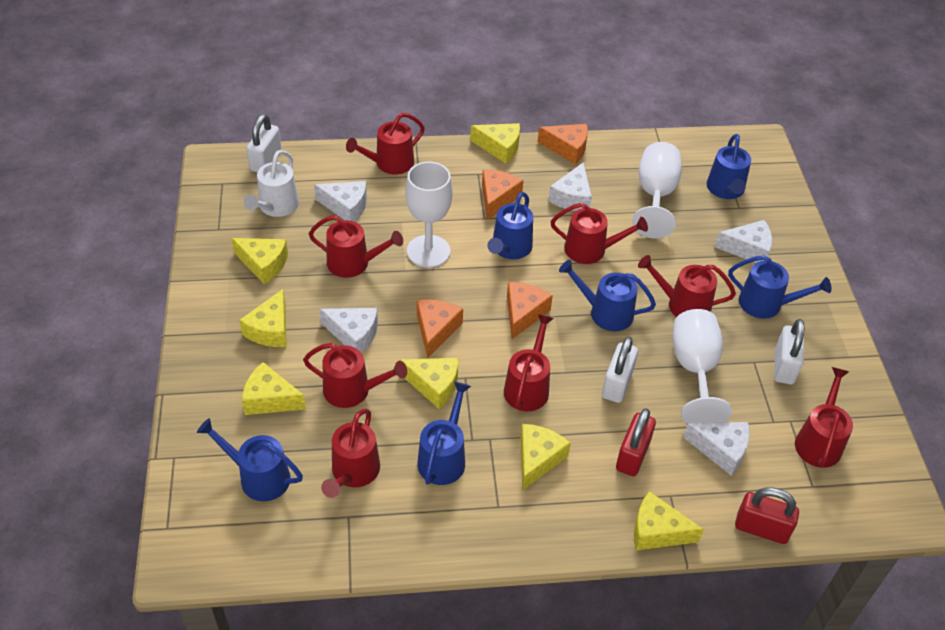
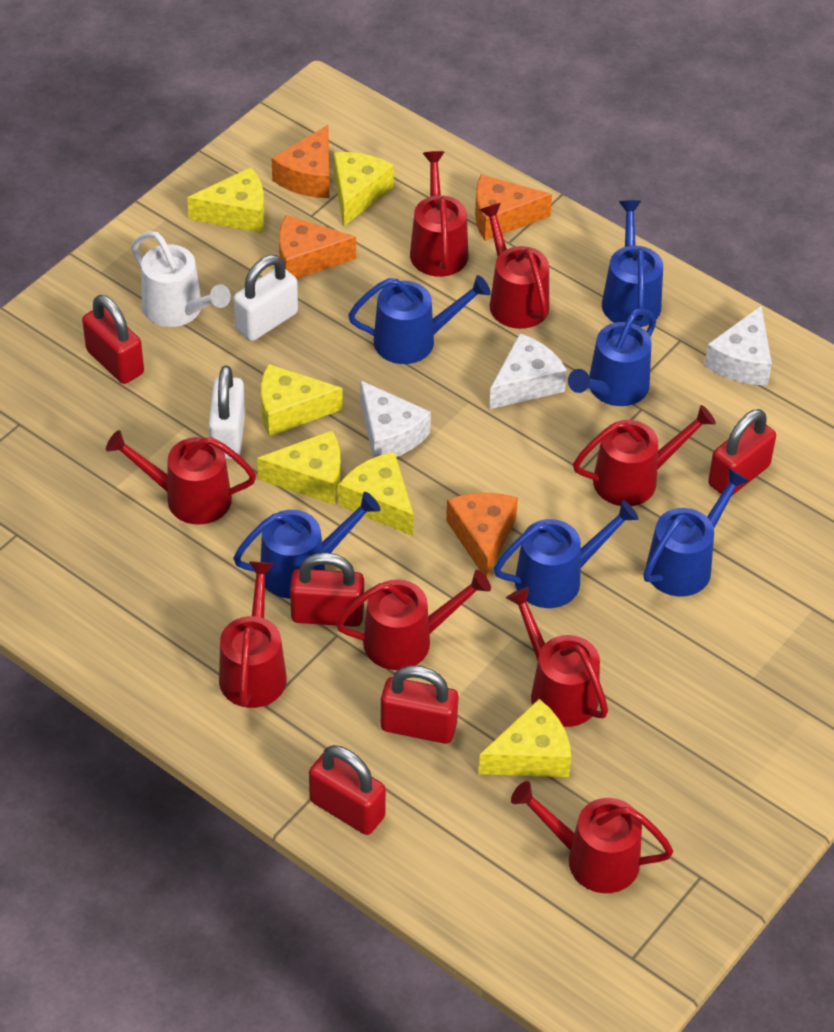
red padlock: [616,408,656,476] [735,487,799,544] = 2 -> [82,295,144,384] [290,553,364,627] [309,745,386,835] [381,665,459,744] [708,409,776,495] = 5
white cheese: [314,181,367,222] [319,308,378,353] [548,162,592,211] [683,422,750,476] [714,220,772,263] = 5 -> [360,380,431,458] [489,333,567,409] [704,306,772,385] = 3
white goblet: [405,162,453,268] [632,142,682,238] [673,309,732,424] = 3 -> none = 0
white padlock: [246,114,282,172] [602,336,638,403] [774,319,805,385] = 3 -> [209,365,245,459] [233,255,298,341] = 2
yellow cheese: [231,238,288,284] [239,289,287,347] [242,362,306,415] [399,358,458,409] [470,123,520,164] [521,424,571,491] [634,491,704,551] = 7 -> [187,167,265,233] [257,430,341,505] [261,364,343,436] [334,152,394,226] [339,452,414,536] [479,699,571,777] = 6

